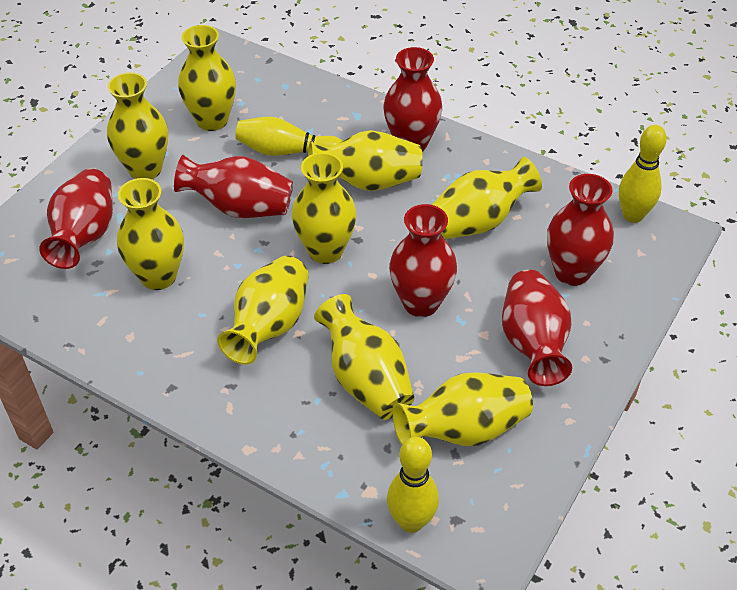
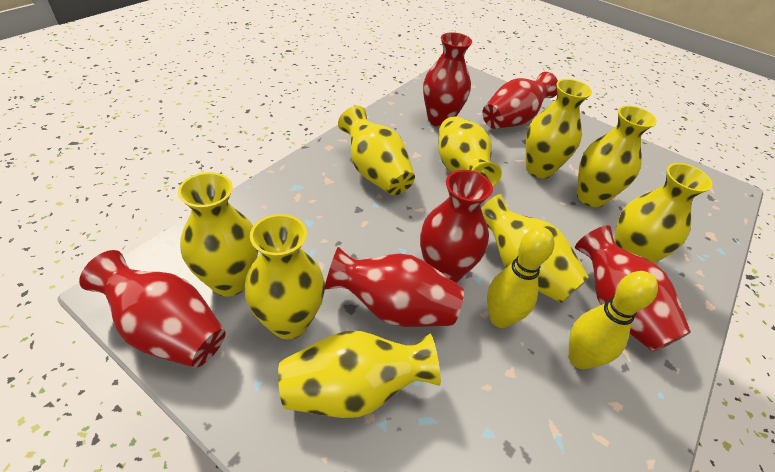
yellow bowling pin: [235,117,342,156] [387,437,439,533] [619,125,667,223] = 3 -> [487,227,554,328] [568,271,658,369] = 2

